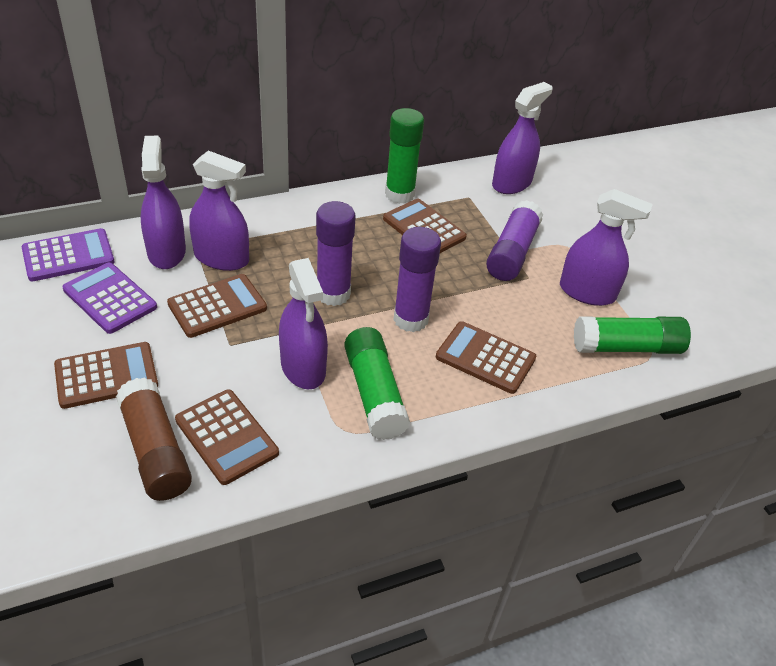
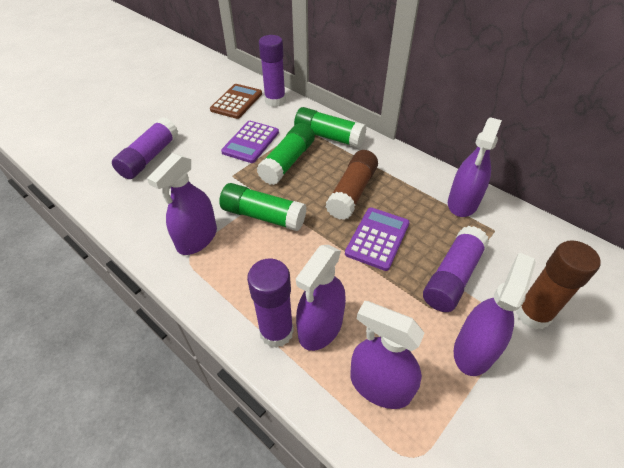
brown calculator: [54,342,158,409] [167,274,267,338] [175,389,279,485] [383,199,467,253] [436,321,536,394] = 5 -> [210,84,262,119] = 1
brown glue stick: [116,377,192,501] = 1 -> [326,150,378,220] [516,240,601,330] = 2
purple glue stick: [316,201,356,306] [393,227,441,332] [486,200,543,281] = 3 -> [112,118,178,179] [247,259,294,348] [259,35,286,107] [423,226,489,312] = 4

